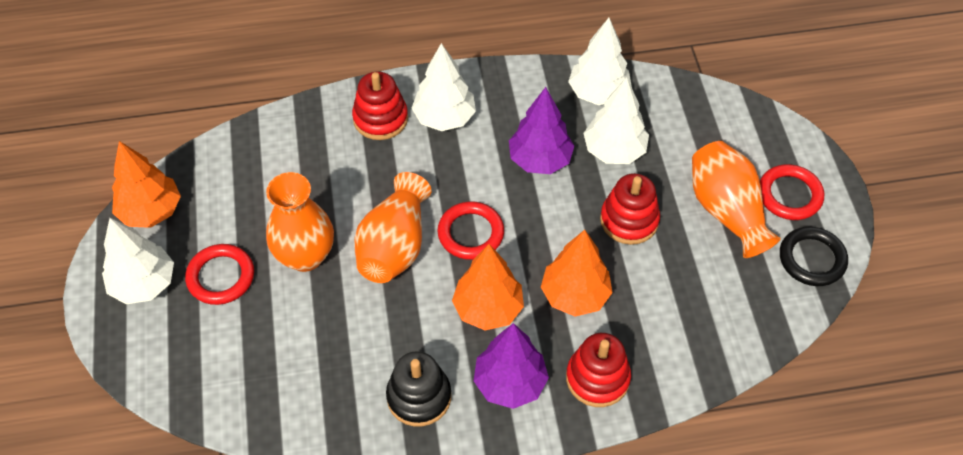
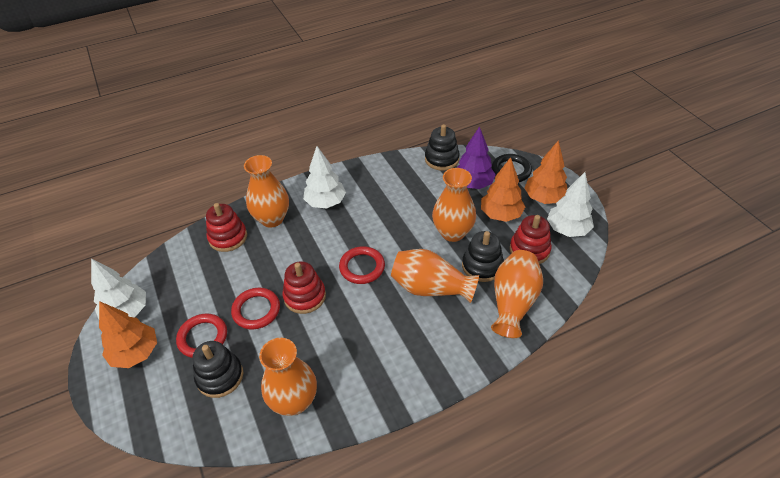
black stacking toy: [386,351,451,426] = 1 -> [192,341,243,398] [425,124,460,170] [462,231,504,282] = 3
orange vase: [266,172,334,272] [354,172,431,283] [692,141,781,258] = 3 -> [244,155,289,228] [259,338,317,416] [391,249,479,303] [432,168,476,242] [491,250,543,338] = 5
purple tree: [474,323,549,409] [509,87,574,174] = 2 -> [456,126,496,189] = 1
white tree: [102,218,174,304] [412,43,476,131] [568,18,632,105] [583,77,649,164] = 4 -> [91,258,146,319] [303,146,346,209] [547,172,594,237] = 3

